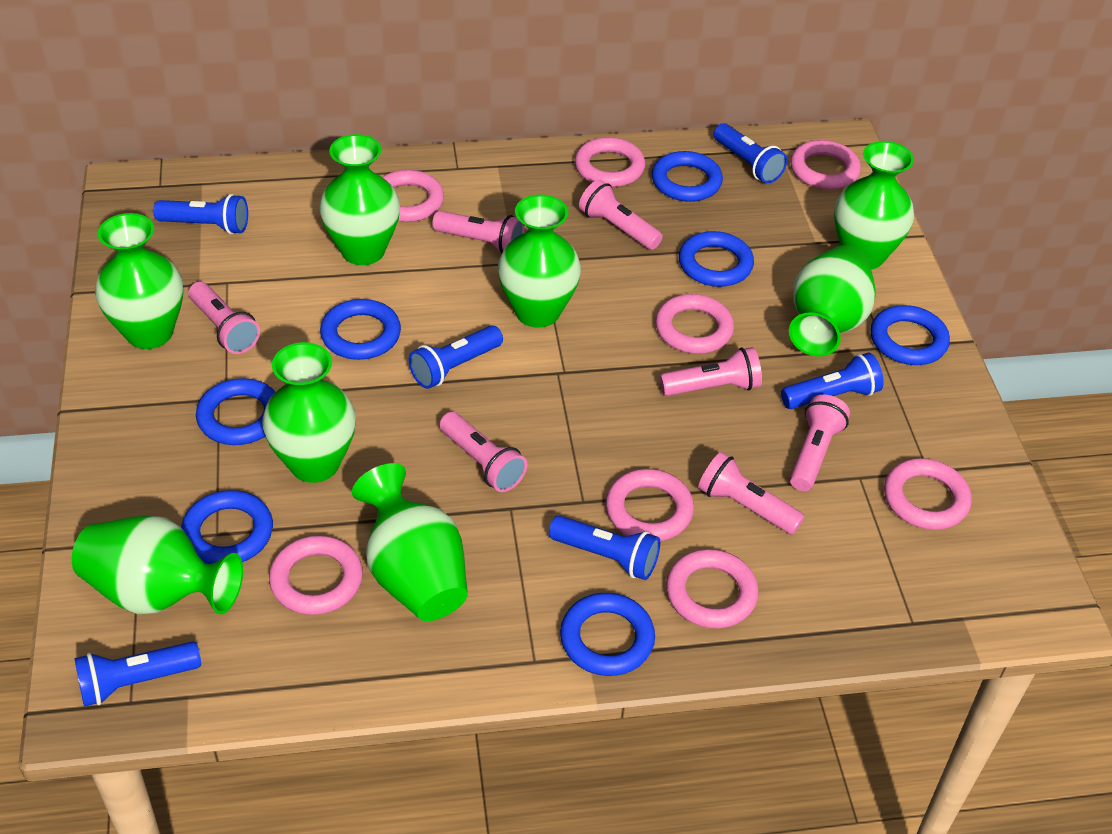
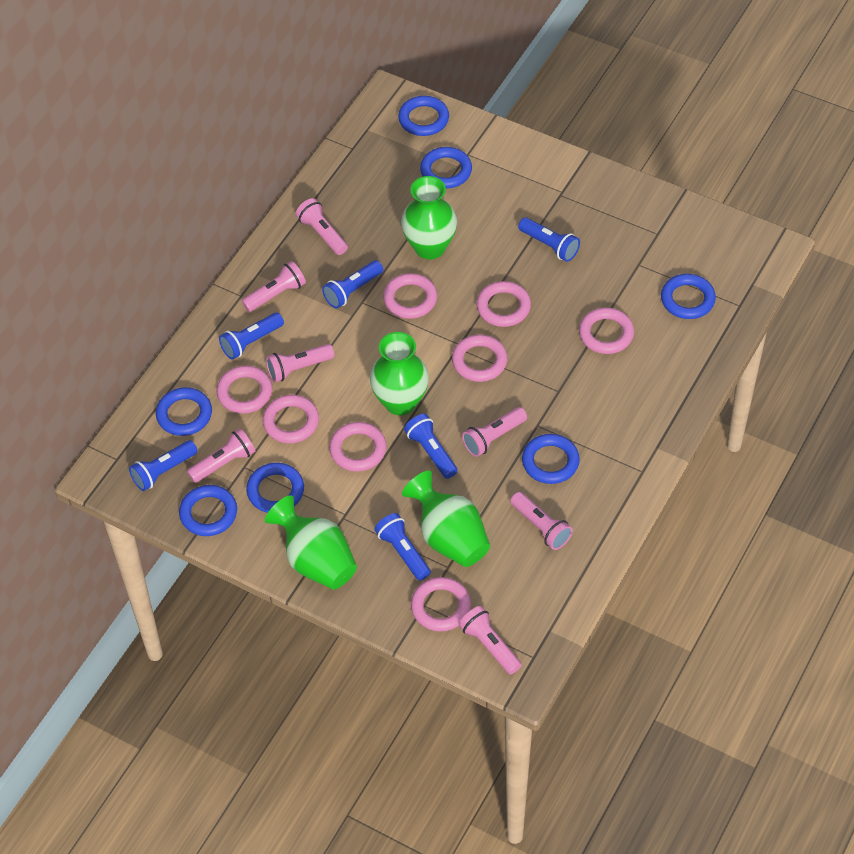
green vase: [72,515,243,614] [95,213,183,349] [262,342,356,483] [319,134,400,265] [352,463,468,621] [498,194,581,328] [789,245,875,356] [834,141,914,269] = 8 -> [265,495,357,590] [370,332,429,416] [401,176,457,259] [402,471,490,567] = 4

